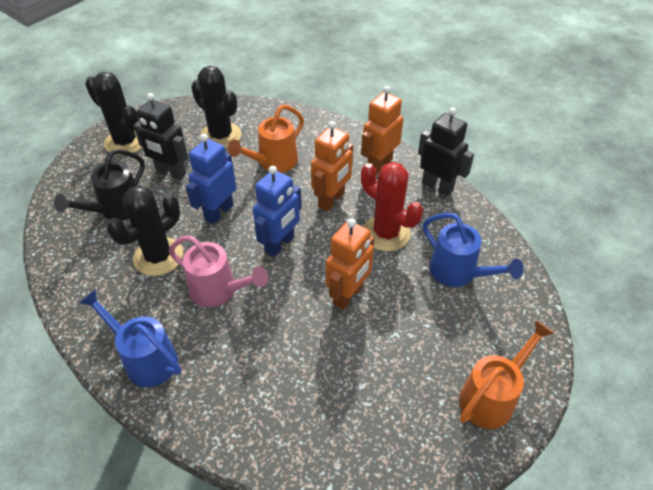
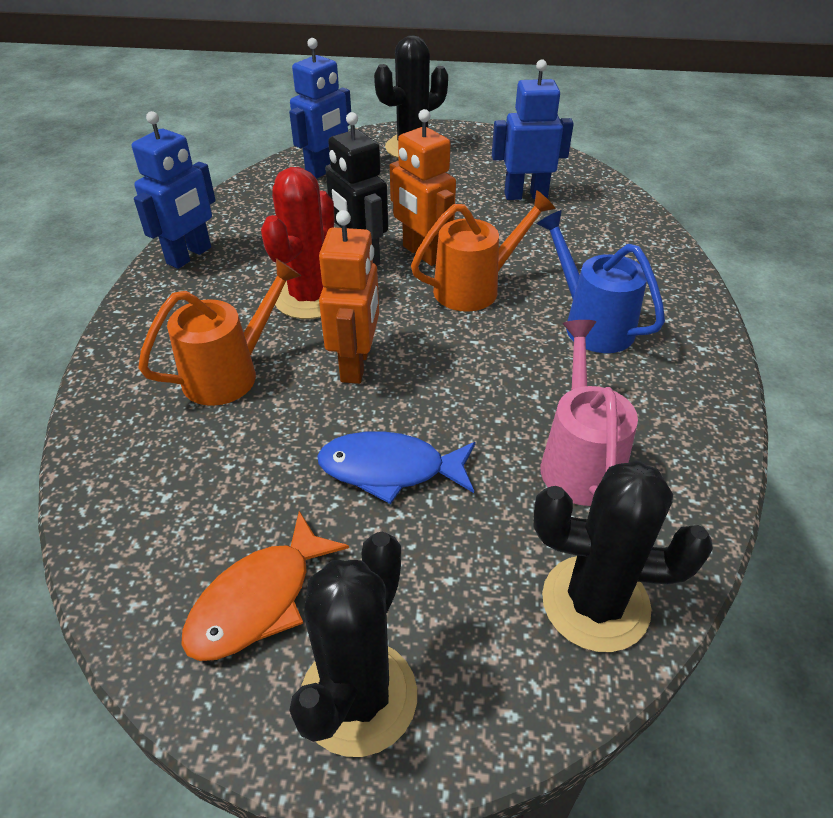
black robot: [133,93,188,180] [418,107,474,196] = 2 -> [326,112,388,266] = 1
black watering can: [54,149,145,221] = 1 -> none = 0
blue fish: none = 0 -> [317,431,475,504] = 1
blue robot: [186,134,237,224] [253,166,302,257] = 2 -> [132,111,216,269] [289,38,351,179] [492,59,574,200] = 3
blue watering can: [79,289,181,387] [423,213,524,287] = 2 -> [537,210,665,353] = 1
orange fish: none = 0 -> [181,511,349,661] = 1
orange robot: [311,121,353,211] [326,219,374,310] [361,86,403,174] = 3 -> [319,210,379,384] [390,109,456,266] = 2

